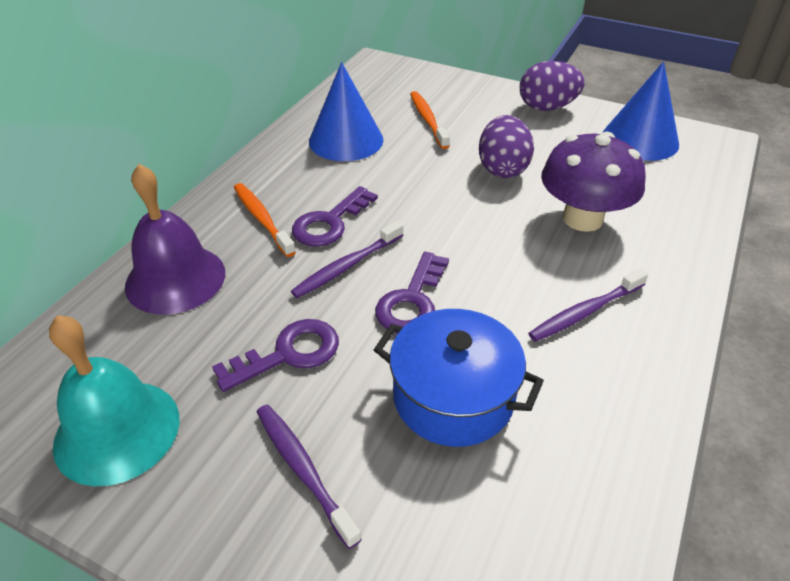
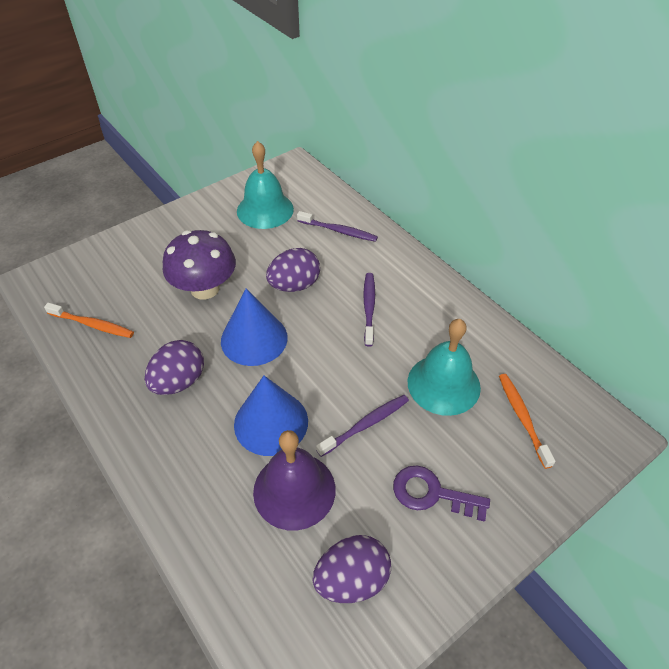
blue pot: [374,309,544,447] = 1 -> none = 0
purple egg: [479,115,534,178] [520,61,585,111] = 2 -> [145,340,204,395] [266,248,320,292] [312,535,391,603] = 3
purple key: [212,319,339,392] [292,186,378,247] [375,252,449,333] = 3 -> [393,465,490,522] = 1
turquoise bell: [49,315,180,486] = 1 -> [237,141,294,229] [408,319,481,416] = 2

